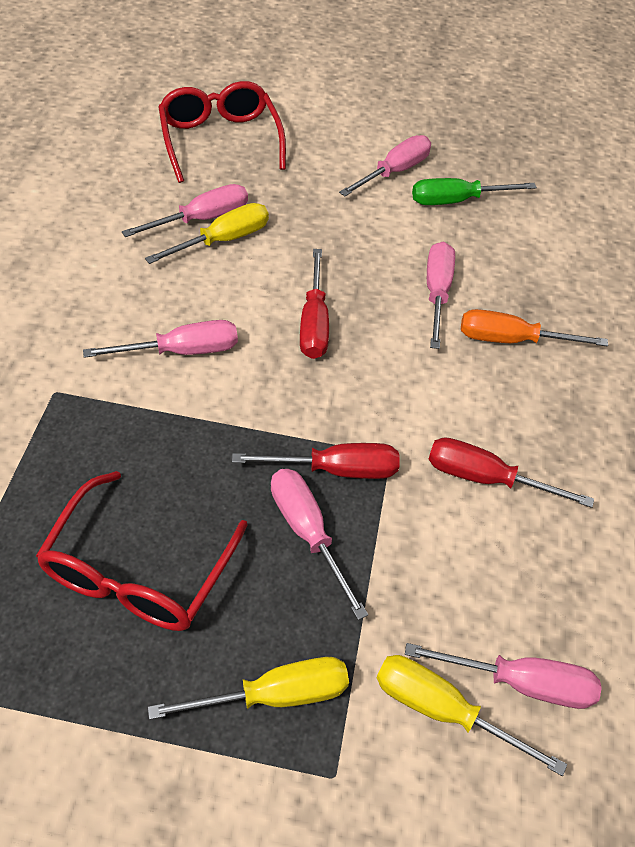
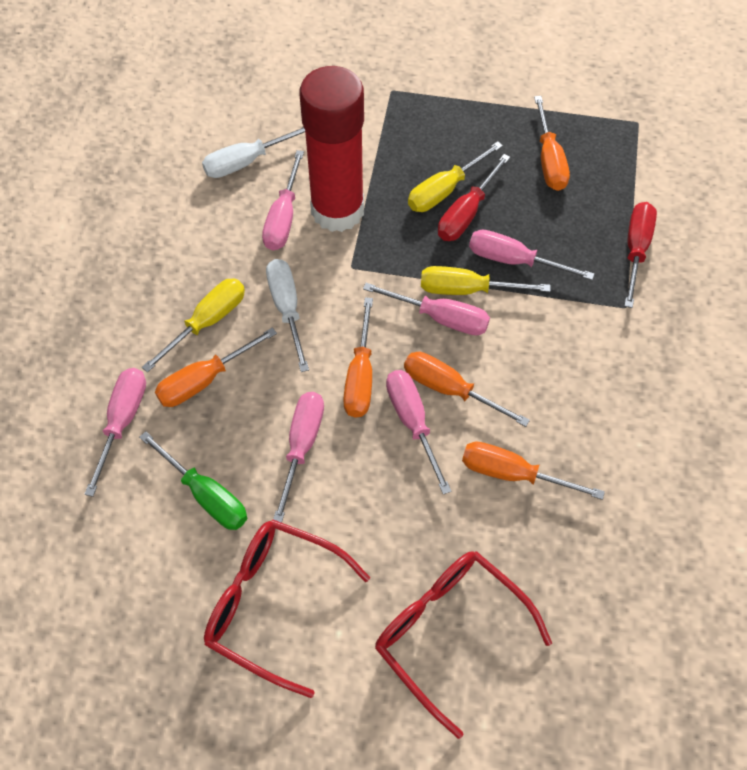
orange screwdriver: [461,309,608,347] = 1 -> [155,327,277,407] [343,297,373,418] [404,352,530,427] [462,442,605,500] [534,96,570,191] = 5
red glue stick: none = 0 -> [300,66,364,232] = 1
red screwdriver: [232,443,400,479] [300,249,329,359] [428,438,594,508] = 3 -> [438,154,510,241] [624,202,657,308] = 2
white screwdriver: none = 0 -> [202,127,305,178] [266,259,309,372] = 2

